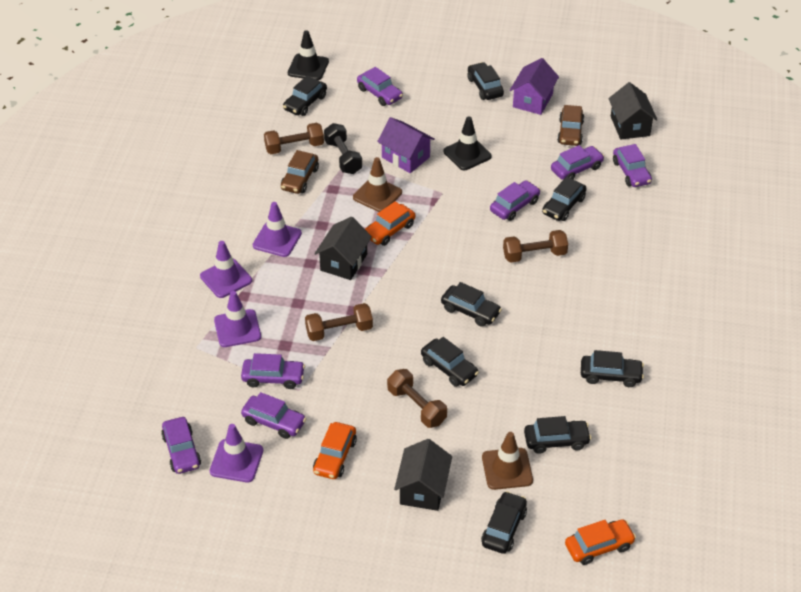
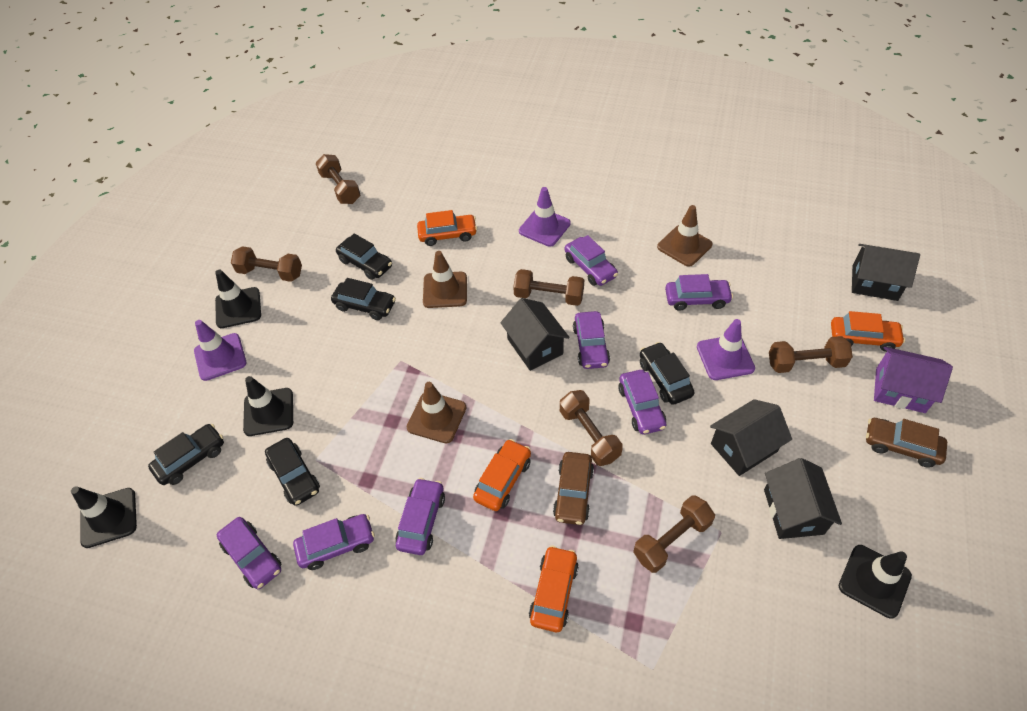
black car: [283,76,327,116] [421,337,479,387] [441,282,502,327] [467,62,504,100] [481,491,527,554] [524,416,591,454] [542,177,586,221] [581,350,644,387] = 8 -> [148,424,224,485] [265,438,320,506] [331,278,396,320] [336,233,392,280] [640,342,694,405] = 5
black dumbbell: [324,123,362,174] = 1 -> none = 0
black house: [314,217,372,280] [394,439,452,511] [608,82,657,139] = 3 -> [500,298,570,371] [710,399,792,476] [764,458,842,539] [852,244,920,301] = 4
black traffic cone: [288,30,329,80] [443,117,492,170] = 2 -> [71,486,137,548] [215,270,261,328] [243,376,293,436] [839,545,912,619] = 4
brown dumbbell: [264,123,324,154] [305,303,373,341] [387,369,447,428] [503,230,568,263] = 4 -> [231,246,302,282] [316,154,360,204] [513,269,584,306] [560,390,623,466] [633,495,715,573] [769,336,853,373] = 6
brown traffic cone: [353,157,402,212] [482,432,533,490] = 2 -> [407,382,467,443] [423,251,467,308] [657,205,712,267] = 3
orange car: [313,422,357,479] [365,201,415,246] [565,519,636,565] = 3 -> [417,210,477,246] [473,439,531,511] [529,545,579,632] [831,311,905,352] = 4
purple house: [377,117,435,173] [510,58,559,115] = 2 -> [874,347,953,413] = 1
purple traffic cone: [200,241,252,298] [210,424,263,482] [214,291,261,347] [253,202,302,257] = 4 -> [194,320,246,381] [519,187,571,247] [697,319,755,380] = 3

